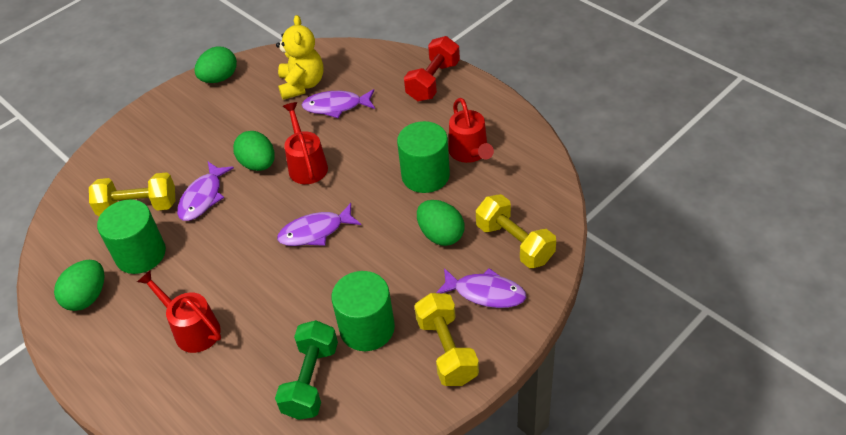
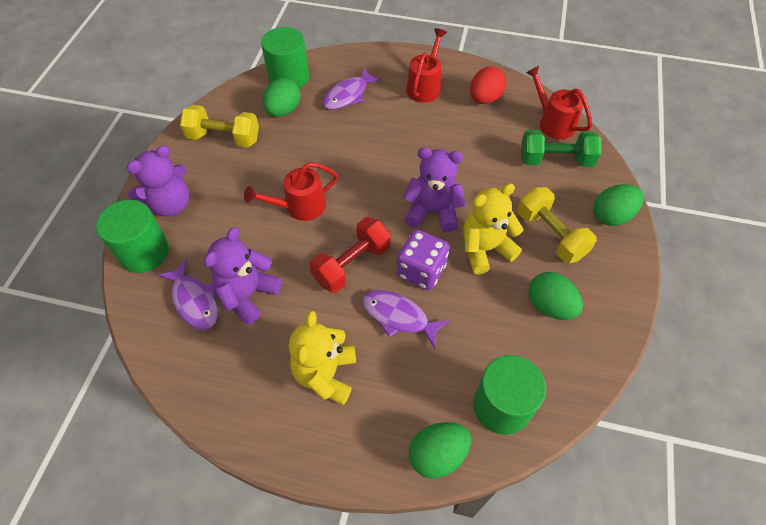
purple dice: none = 0 -> [397,230,449,290] = 1
purple fish: [177,162,234,221] [277,203,361,246] [302,89,375,118] [436,268,526,308] = 4 -> [158,259,218,330] [322,68,382,109] [362,290,449,348] = 3
purple teddy bear: none = 0 -> [127,146,189,217] [204,227,282,325] [403,147,465,232] = 3
red egg: none = 0 -> [470,66,506,104] = 1
yellow dumbbell: [89,172,175,216] [414,293,479,386] [476,194,556,268] = 3 -> [180,105,259,148] [517,187,596,264] = 2
yellow teddy bear: [276,15,324,100] = 1 -> [289,311,356,405] [463,183,524,274] = 2

